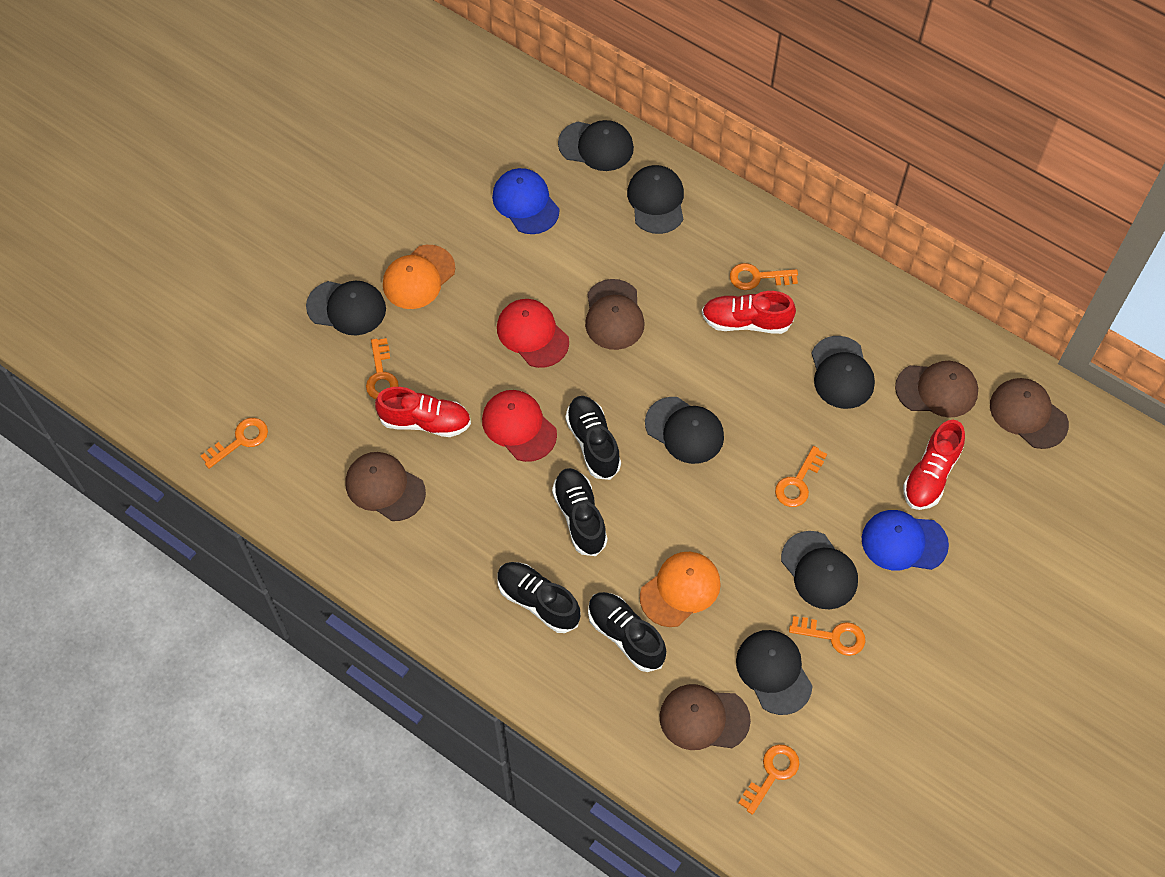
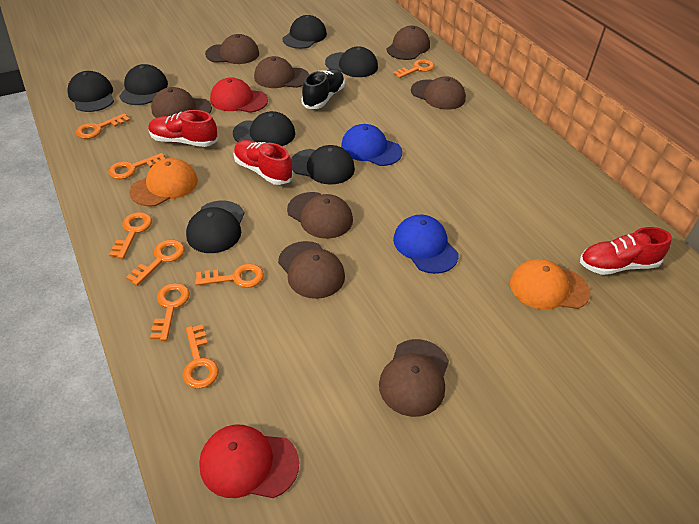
black shoe: [497,562,580,633] [552,468,608,556] [565,396,621,480] [588,592,666,672] = 4 -> [301,69,345,109] = 1
brown cap: [346,452,426,521] [585,279,645,350] [660,684,751,750] [895,361,978,418] [990,378,1069,449] = 5 -> [151,87,212,118] [205,34,259,64] [254,56,309,88] [278,241,345,299] [287,192,353,239] [379,339,449,417] [386,26,430,60] [411,76,466,110] = 8
orange key: [201,418,268,469] [366,338,399,399] [730,263,798,290] [739,744,800,815] [775,446,827,507] [789,616,865,656] = 6 -> [76,113,130,139] [108,153,165,179] [109,212,152,259] [126,240,185,286] [150,283,190,341] [182,325,219,389] [195,264,264,288] [393,59,435,79] = 8

